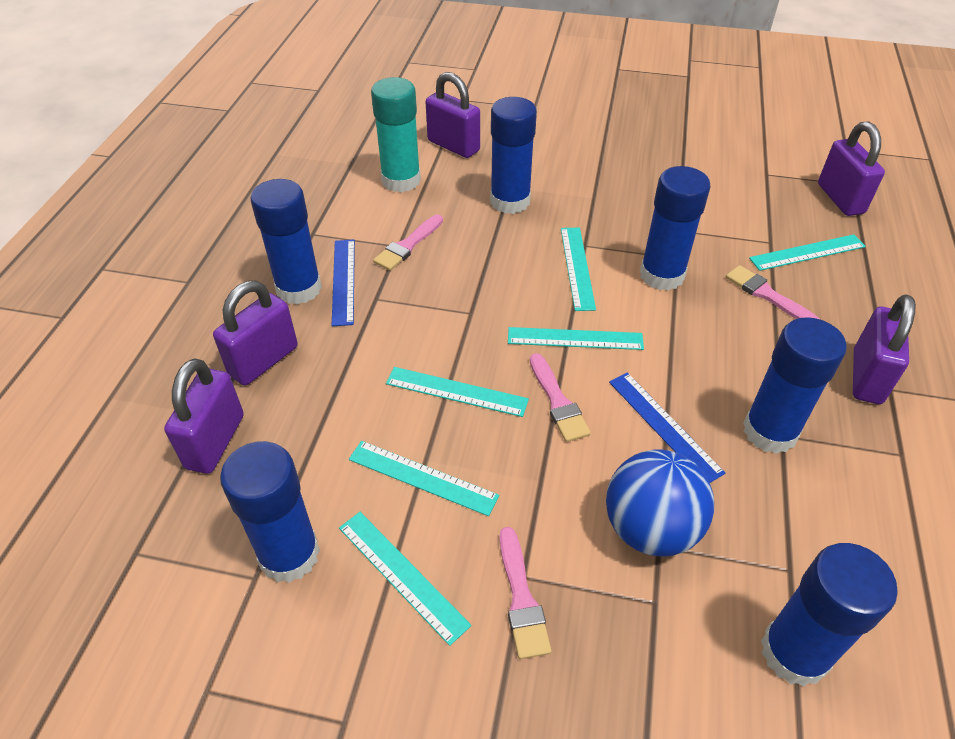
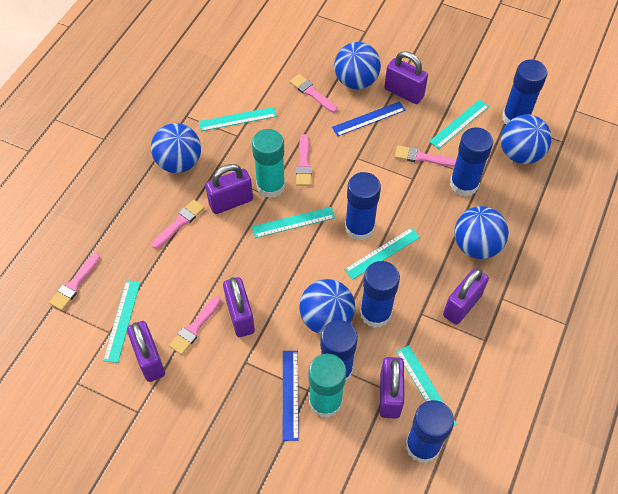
blue ball: [606,449,714,557] = 1 -> [151,123,201,173] [299,279,355,334] [334,42,381,89] [454,206,509,259] [501,114,552,164] = 5
pink brush: [373,215,443,271] [499,527,552,659] [530,353,591,442] [726,265,819,319] = 4 -> [49,253,100,310] [152,200,204,249] [169,296,221,355] [290,74,337,113] [296,134,312,186] [395,146,456,167] = 6
purple padlock: [164,358,244,474] [213,281,298,386] [425,72,480,158] [818,121,885,216] [853,294,916,404] = 5 -> [127,321,165,382] [205,164,253,214] [223,277,255,337] [380,357,404,419] [384,51,428,104] [443,268,489,325] = 6
turquoise glue stick: [371,77,421,193] = 1 -> [252,129,285,198] [308,354,346,418] = 2

